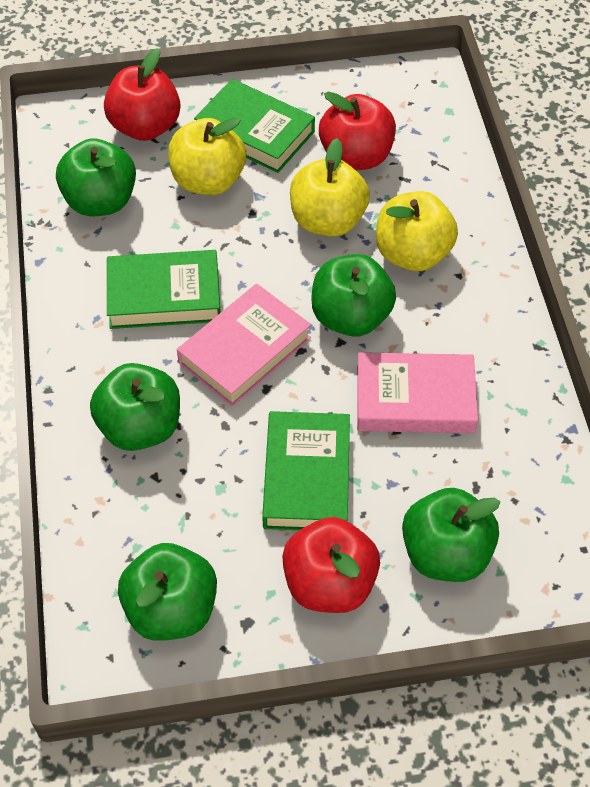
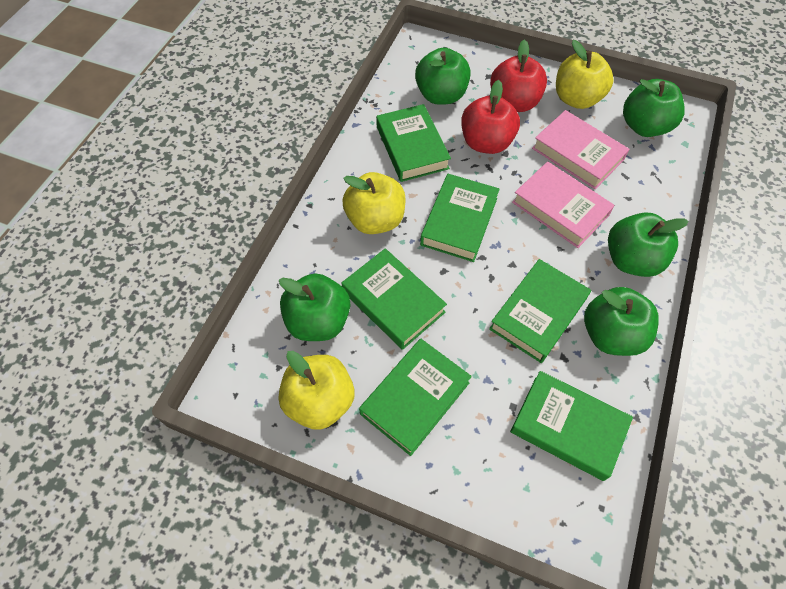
green book: [107,250,221,329] [194,79,315,173] [262,411,350,530] = 3 -> [341,248,447,350] [359,339,472,456] [376,104,451,182] [420,174,500,262] [489,259,591,363] [510,371,633,481] = 6
red apple: [104,48,180,141] [282,517,380,613] [319,92,396,170] = 3 -> [461,80,520,154] [490,40,547,112] = 2

